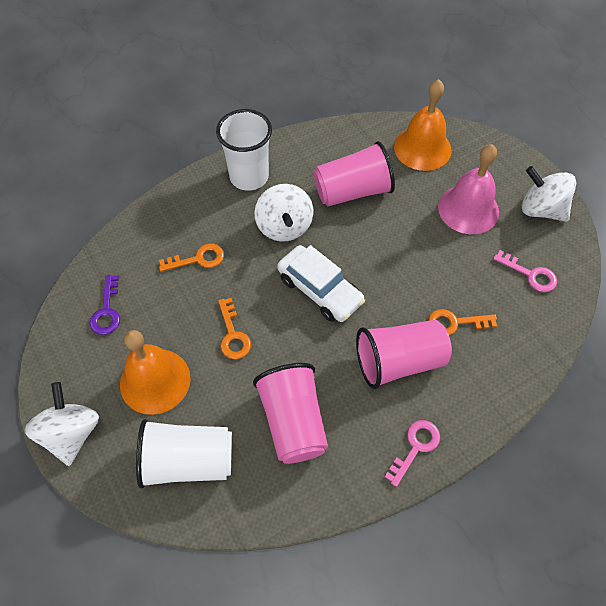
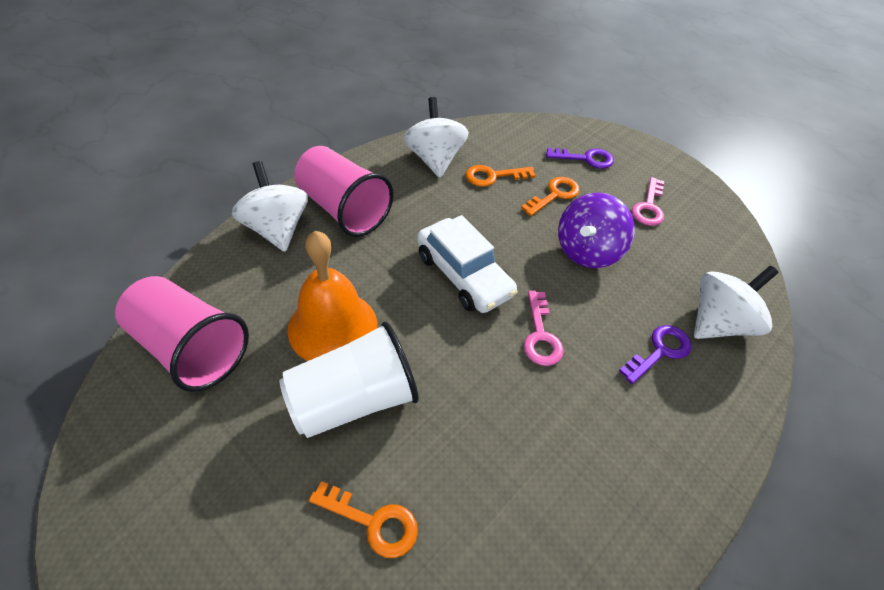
orange bell: [120,330,190,415] [394,79,452,171] = 2 -> [287,231,378,361] = 1
pink bell: [438,144,499,234] = 1 -> none = 0
pink cup: [253,363,328,464] [314,141,395,206] [356,320,452,389] = 3 -> [115,276,249,392] [294,146,394,237] = 2
purple key: [90,275,120,335] = 1 -> [546,148,614,169] [619,325,691,384] = 2
purple spinning top: none = 0 -> [558,192,635,268] = 1
white cup: [136,419,232,488] [216,109,272,191] = 2 -> [279,321,419,438] = 1

